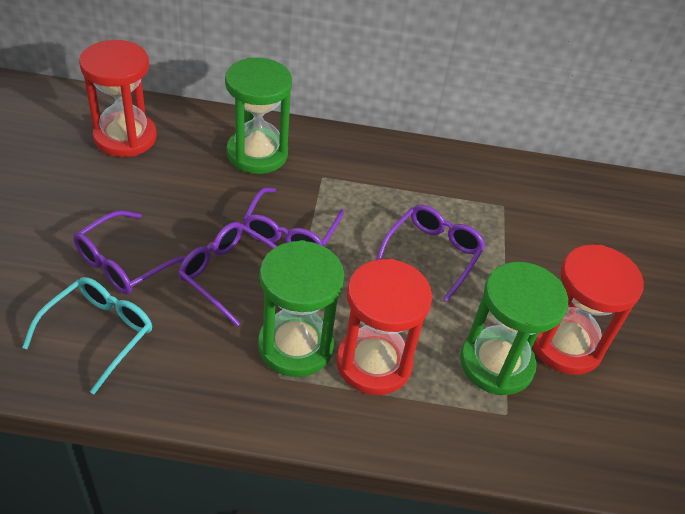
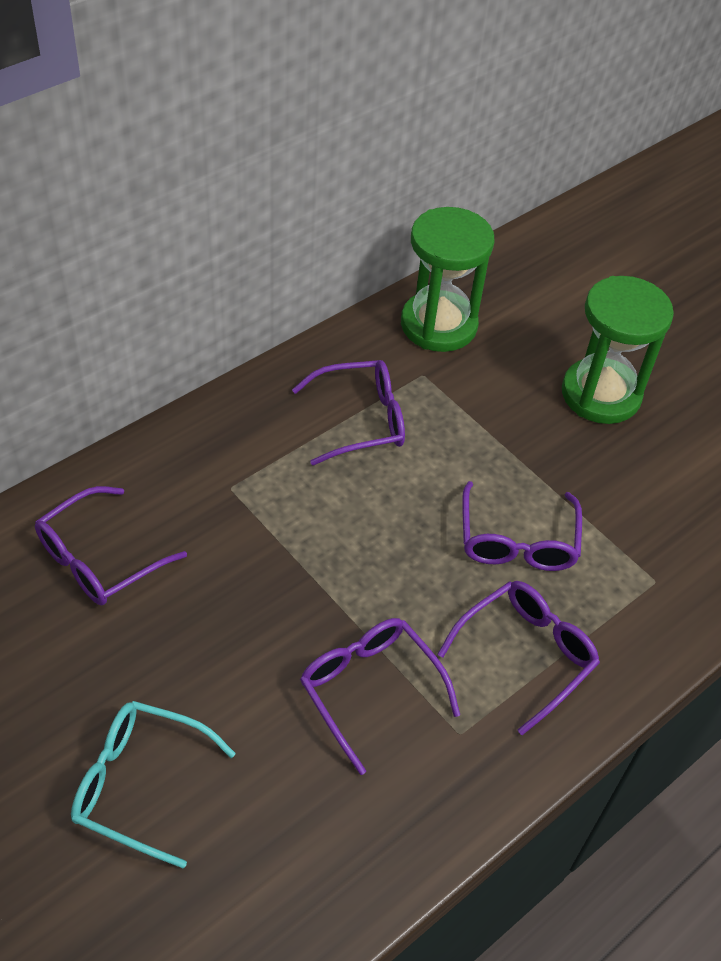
green hourglass: [225,58,292,174] [258,240,344,377] [460,262,568,395] = 3 -> [401,207,495,352] [562,276,674,424] = 2
purple glasses: [73,210,186,294] [178,222,277,327] [243,187,344,246] [376,205,485,302] = 4 -> [35,486,187,605] [292,360,405,466] [300,618,460,775] [438,581,600,735] [462,481,582,571] = 5
red hourglass: [79,40,156,157] [337,259,432,395] [533,245,644,375] = 3 -> none = 0

